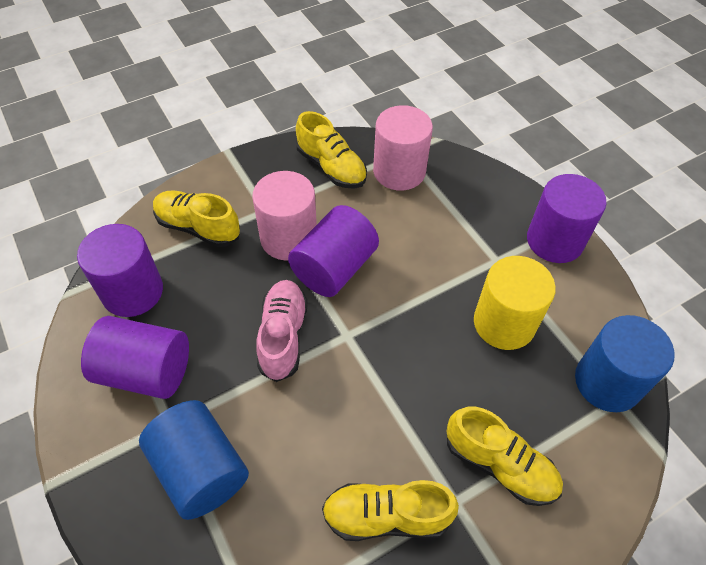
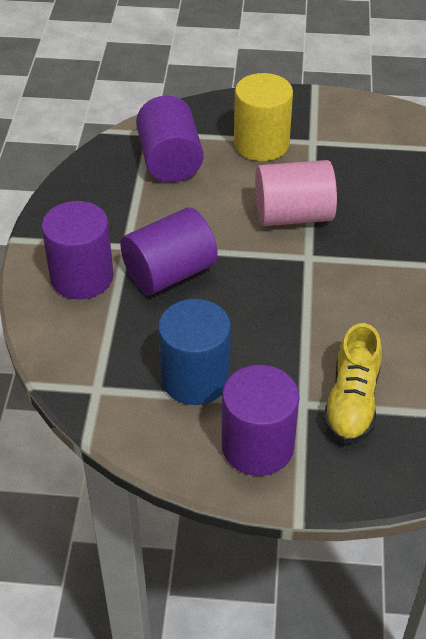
blue cylinder: [139,400,249,520] [575,315,675,412] = 2 -> [158,299,231,405] = 1
pink cylinder: [252,171,317,260] [373,105,433,191] = 2 -> [255,160,337,226] = 1
pink shoe: [256,280,308,382] = 1 -> none = 0
yellow shoe: [153,190,240,247] [296,111,367,189] [322,480,459,541] [447,407,563,506] = 4 -> [323,323,382,444] = 1

